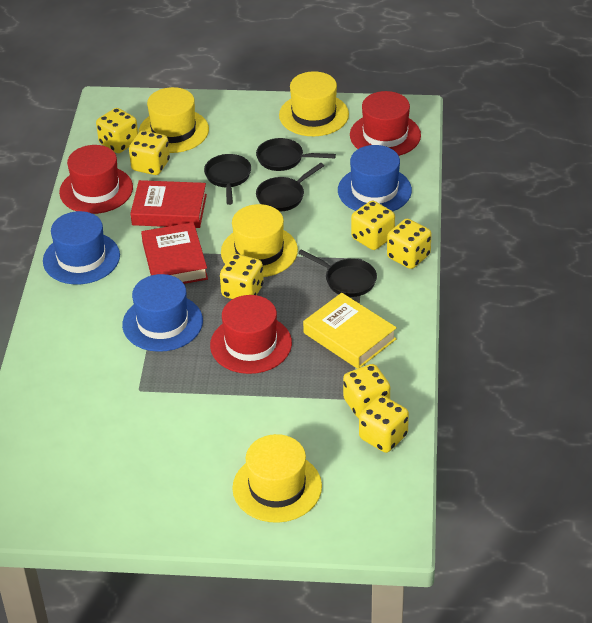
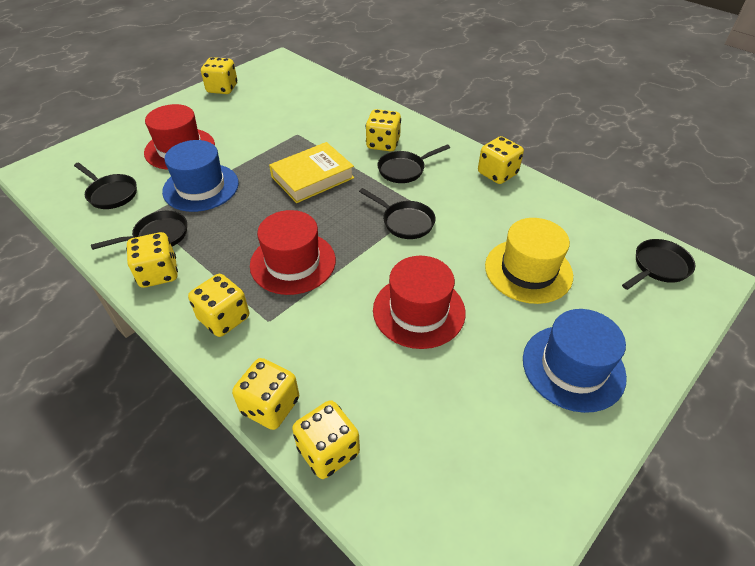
black pan: [204,154,251,205] [256,138,336,171] [256,163,324,212] [298,249,377,297] = 4 -> [74,162,137,209] [91,211,187,250] [359,188,436,239] [378,144,450,183] [622,239,695,290] = 5
blue hat: [43,211,120,284] [122,274,203,352] [338,145,412,211] = 3 -> [162,140,239,212] [523,309,627,413] = 2
red book: [130,180,207,228] [141,222,208,284] = 2 -> none = 0
yellow hat: [138,87,209,153] [221,204,298,277] [232,434,322,523] [279,71,349,136] = 4 -> [485,218,573,304] = 1

